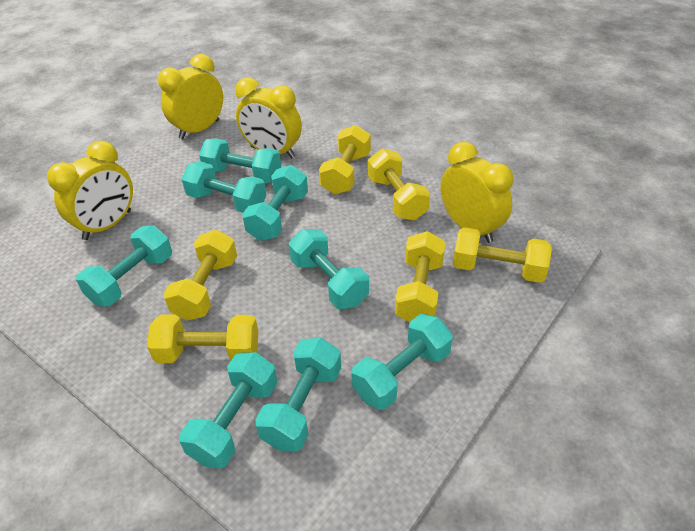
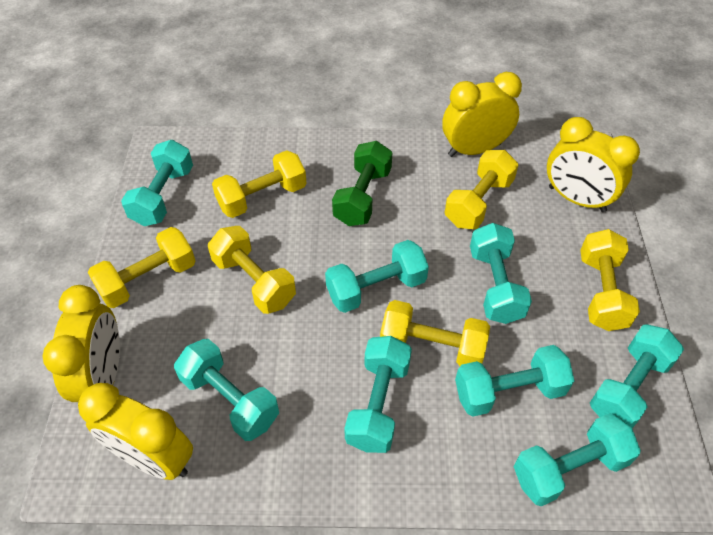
green dumbbell: none = 0 -> [332,141,392,226] = 1

